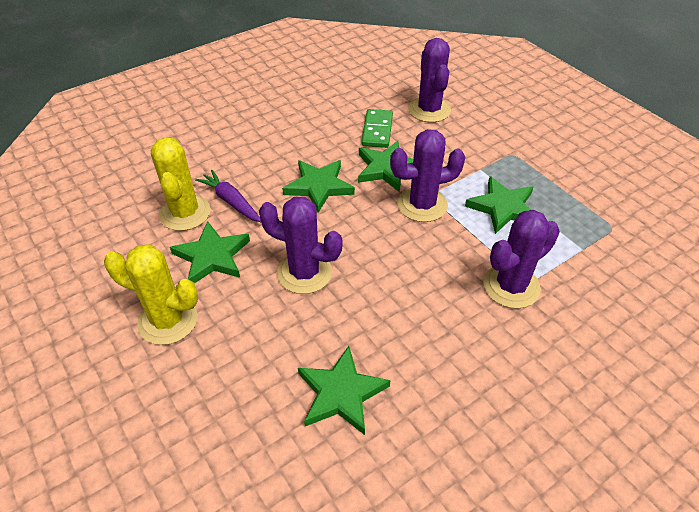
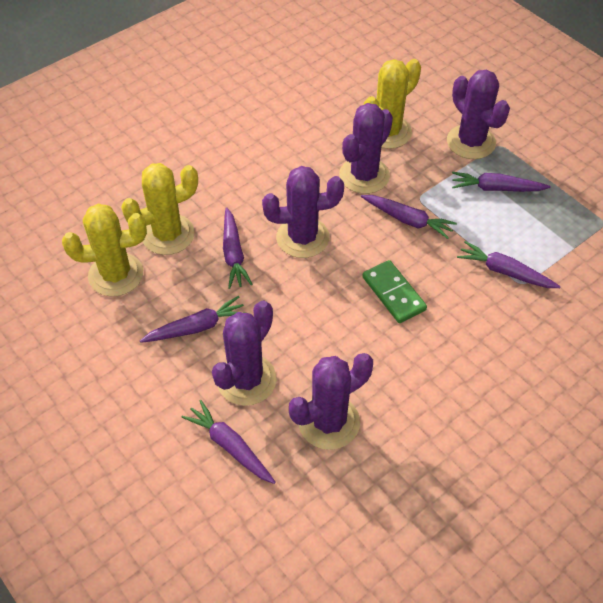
green star: [170,221,250,283] [282,160,355,213] [298,346,391,435] [358,141,413,192] [465,176,533,234] = 5 -> none = 0
purple cactus: [259,196,343,294] [390,129,465,222] [408,38,451,122] [483,210,560,309] = 4 -> [212,301,277,406] [262,166,344,258] [289,353,373,450] [339,103,393,194] [447,70,510,159] = 5
purple carrot: [195,170,261,222] = 1 -> [140,296,244,343] [181,400,276,484] [223,207,253,289] [361,195,457,239] [452,172,551,192] [457,241,561,288] = 6
yellow cactus: [104,244,198,345] [151,137,211,231] = 2 -> [62,204,147,296] [121,163,198,255] [364,59,421,149] = 3

